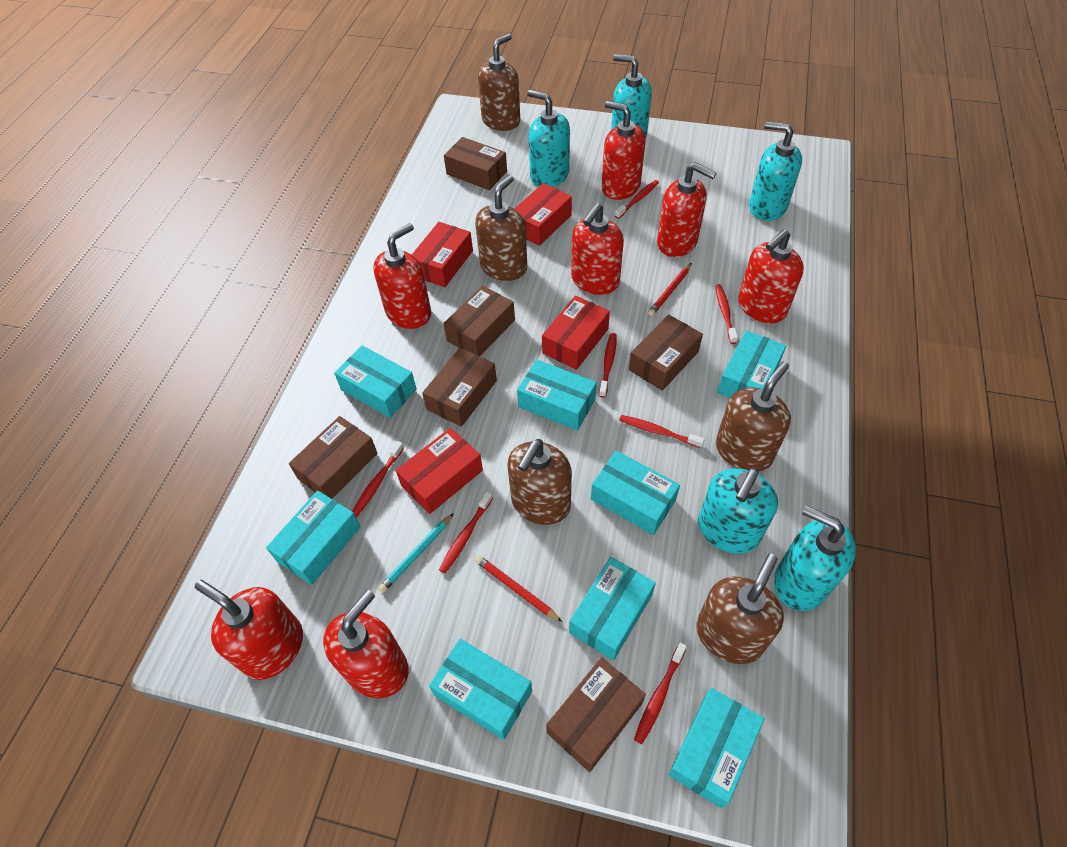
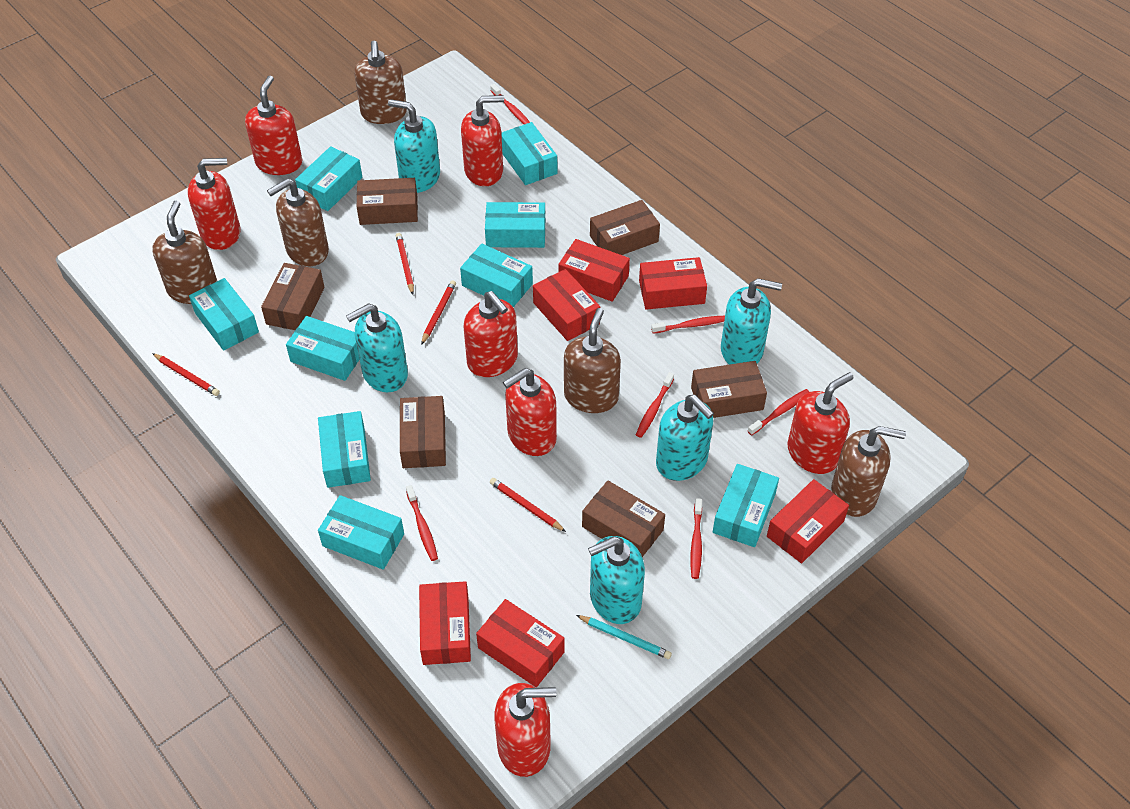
red box: [396,428,483,514] [412,222,473,287] [514,183,572,246] [542,295,610,370] = 4 -> [419,581,471,665] [476,599,565,687] [533,269,601,341] [558,239,630,302] [639,257,707,310] [767,479,849,563] = 6
red pencil: [475,555,562,622] [648,263,692,316] = 2 -> [152,353,220,396] [396,233,414,295] [421,280,456,345] [490,478,566,532] = 4
red toothbrush: [352,441,404,518] [439,491,493,573] [599,333,617,398] [615,180,659,219] [619,415,705,448] [634,642,687,744] [715,284,738,344] = 7 -> [406,485,438,561] [490,84,530,124] [636,372,674,438] [651,316,725,334] [690,498,702,579] [748,389,809,436] = 6
turquoise box: [266,490,361,585] [334,345,417,418] [429,639,532,740] [517,360,597,431] [569,557,656,660] [591,451,680,535] [669,688,765,808] [717,330,786,398] = 8 -> [189,278,259,351] [286,316,359,381] [295,146,362,211] [318,411,371,488] [318,495,404,570] [460,244,533,307] [485,202,545,248] [501,122,557,185] [713,464,779,547] = 9

